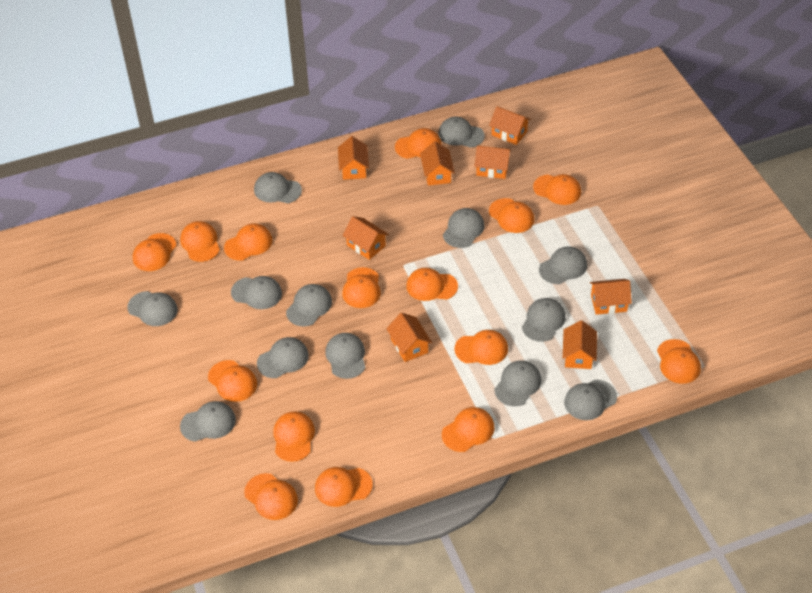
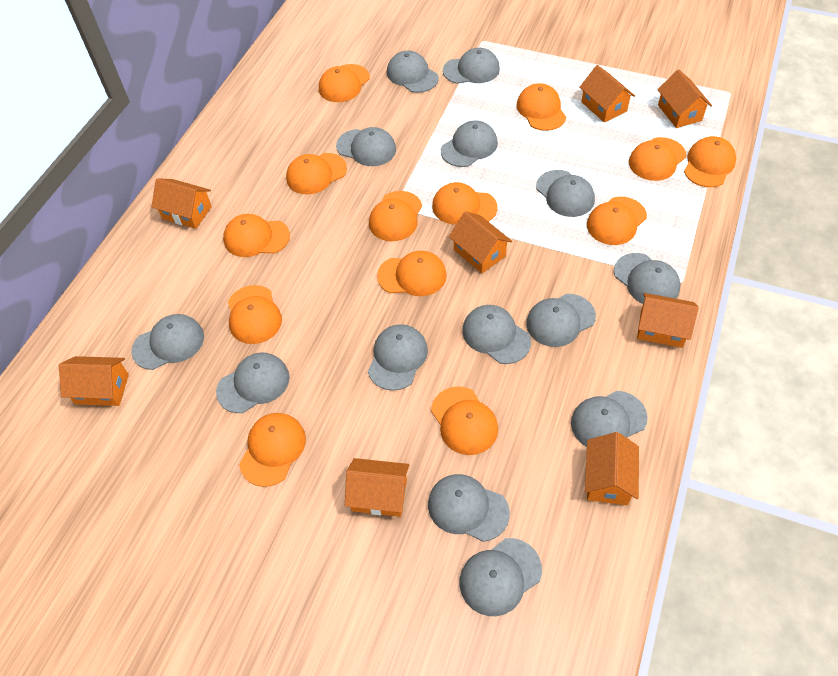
grey cap: [127,291,178,326] [180,401,236,442] [231,276,282,309] [254,172,302,203] [257,337,309,378] [286,284,332,327] [325,333,365,379] [438,117,485,148] [443,208,484,248] [494,360,542,407] [522,298,566,342] [539,246,587,284] [564,380,617,420] = 13 -> [131,314,204,370] [216,353,290,413] [336,127,396,166] [368,324,428,391] [387,51,439,93] [428,474,510,542] [441,120,498,167] [443,48,500,84] [460,538,542,616] [462,305,531,364] [526,294,596,347] [536,170,595,217] [571,391,648,447] [614,253,681,304] = 14
orange cap: [133,233,176,271] [180,221,220,262] [208,360,257,402] [224,223,272,261] [244,473,298,520] [273,411,315,462] [315,467,373,507] [342,267,381,308] [395,128,442,159] [406,268,458,301] [442,407,495,452] [454,330,508,365] [489,198,534,233] [533,174,581,205] [657,339,701,384] = 15 -> [223,214,290,257] [228,285,282,344] [239,413,306,487] [286,153,347,194] [319,64,370,102] [369,191,422,241] [377,251,447,296] [431,386,498,455] [432,182,497,224] [516,83,566,131] [587,196,647,245] [629,137,686,181] [684,136,736,187] = 13

